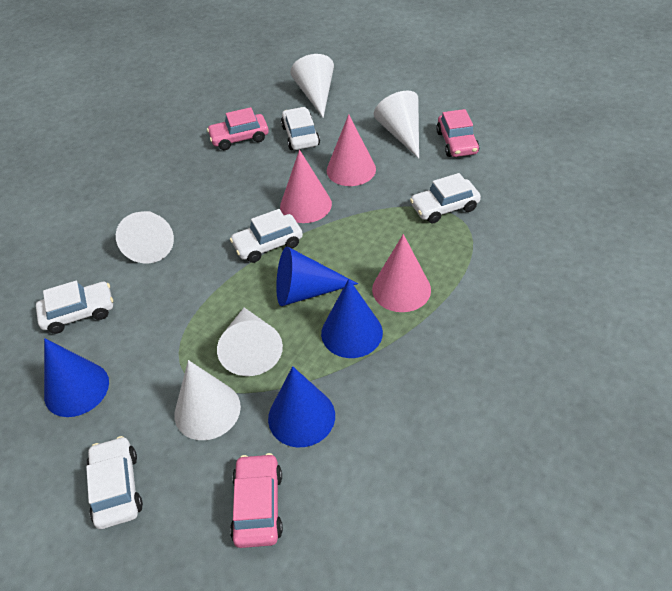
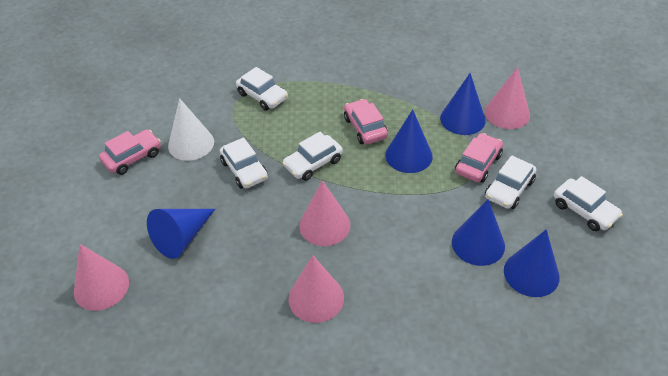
blue cone: [44,338,109,417] [268,366,335,447] [276,247,358,306] [321,279,383,358] = 4 -> [147,209,215,259] [385,109,433,173] [440,73,486,135] [452,199,505,266] [504,229,560,297] = 5
pink cone: [280,150,332,223] [327,114,376,186] [372,234,431,312] = 3 -> [74,244,129,311] [289,255,344,323] [299,180,350,246] [485,67,530,129] = 4
white cone: [116,211,174,263] [174,360,241,440] [217,307,283,376] [290,54,334,118] [374,91,419,159] = 5 -> [168,98,214,161] = 1

